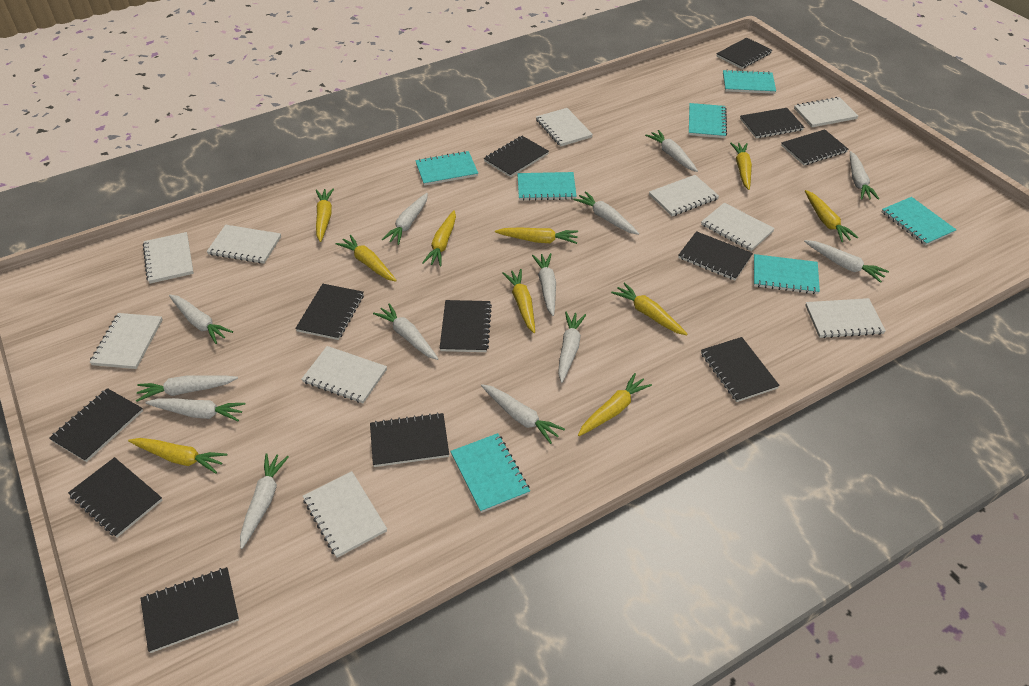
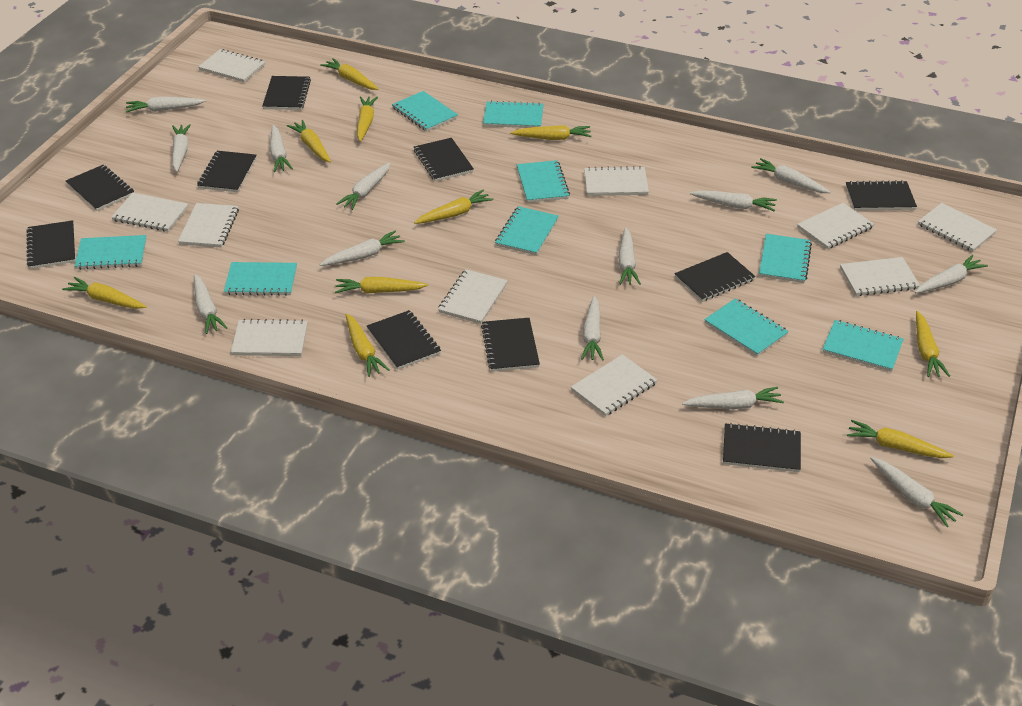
black notebook: [49,388,143,462] [68,457,162,538] [141,567,239,653] [295,284,364,340] [370,412,449,467] [440,300,492,352] [484,136,549,177] [678,231,753,280] [701,337,780,402] [716,38,772,69] [740,108,804,138] [781,129,848,165] = 12 -> [26,220,76,269] [66,165,134,211] [197,151,256,192] [262,76,311,110] [367,310,441,370] [414,138,474,181] [481,318,540,372] [675,252,756,302] [723,423,801,472] [846,180,917,211] = 10
turquoise notebook: [415,151,478,186] [450,433,530,513] [517,172,577,201] [689,103,727,138] [723,69,776,94] [754,254,820,294] [882,197,956,246] = 7 -> [75,235,147,270] [224,262,297,296] [392,91,458,132] [483,101,543,128] [495,206,559,255] [517,160,570,203] [704,298,789,356] [759,234,812,283] [823,320,904,372] = 9

